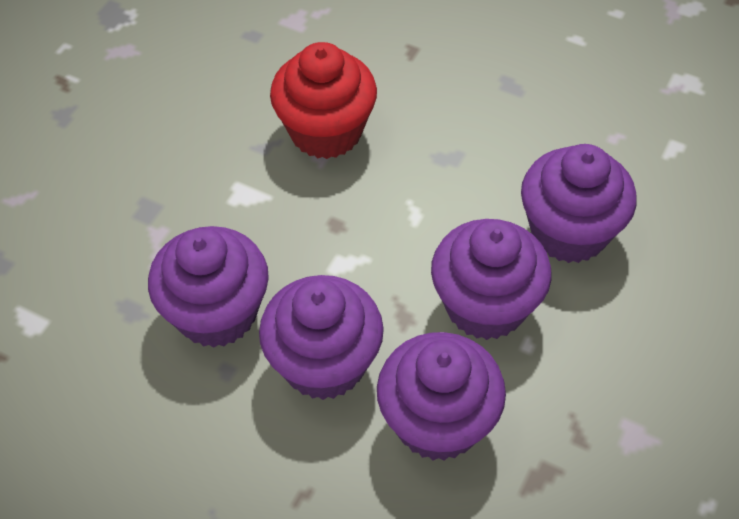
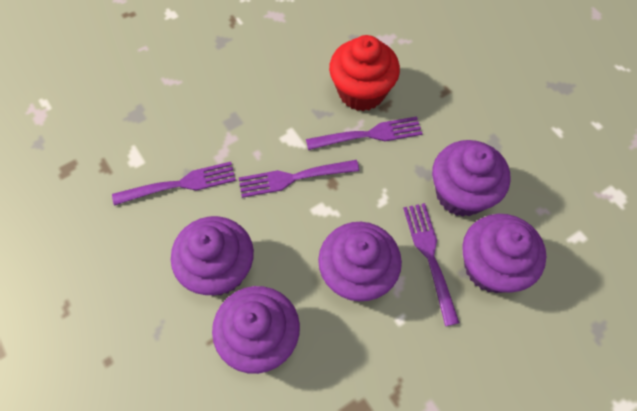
purple fork: none = 0 -> [112,162,236,206] [239,160,359,198] [306,116,423,150] [403,203,460,326] = 4

